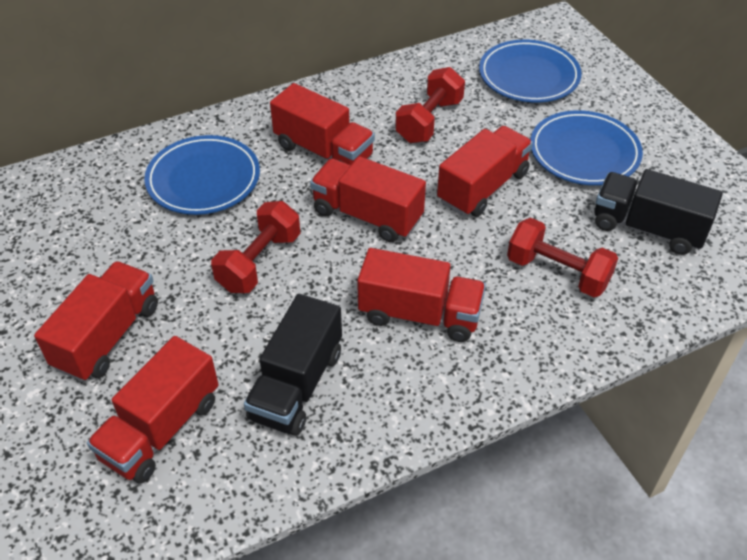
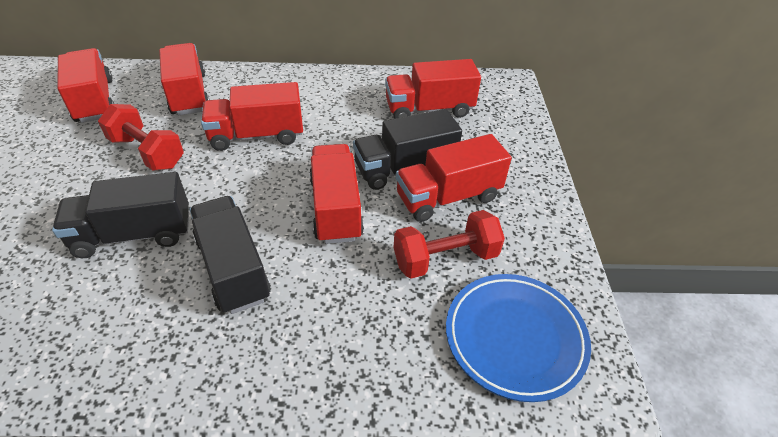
black truck: [244,294,342,436] [595,169,723,255] = 2 -> [52,172,189,258] [190,196,271,314] [353,109,462,190] = 3
blue plate: [144,135,260,215] [479,40,581,102] [530,110,643,185] = 3 -> [446,274,591,402] = 1
red dumbbell: [211,201,301,293] [395,67,465,143] [507,218,618,297] = 3 -> [98,104,184,171] [394,210,505,278] = 2

